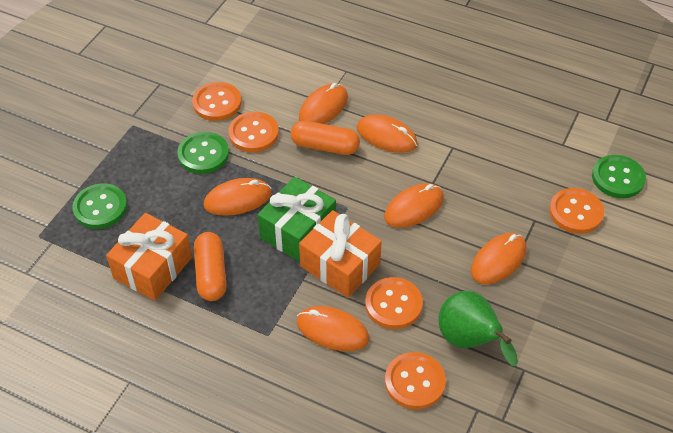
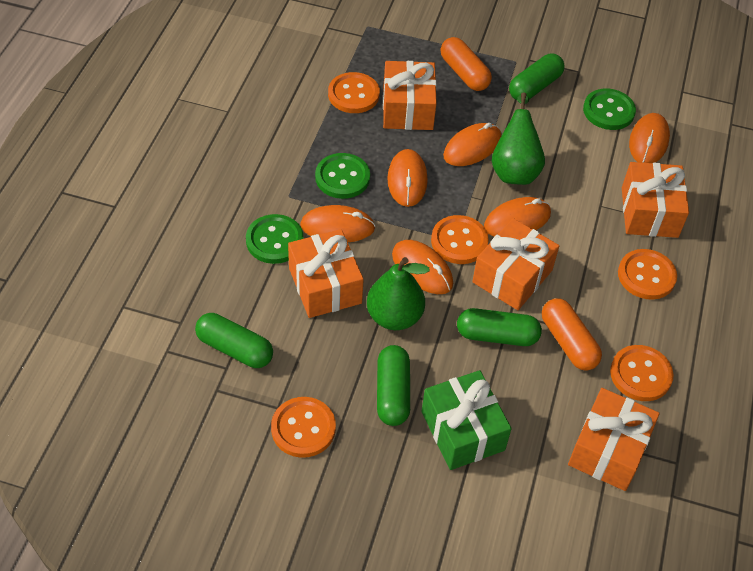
green capsule: none = 0 -> [195,313,273,368] [377,345,410,426] [457,308,542,346] [509,54,565,100] = 4
green pear: [438,291,518,366] = 1 -> [367,257,430,330] [492,93,545,185] = 2
orange gift: [106,213,192,301] [299,210,382,298] = 2 -> [288,229,364,318] [383,61,437,130] [472,218,559,310] [568,388,660,491] [622,162,689,238] = 5

